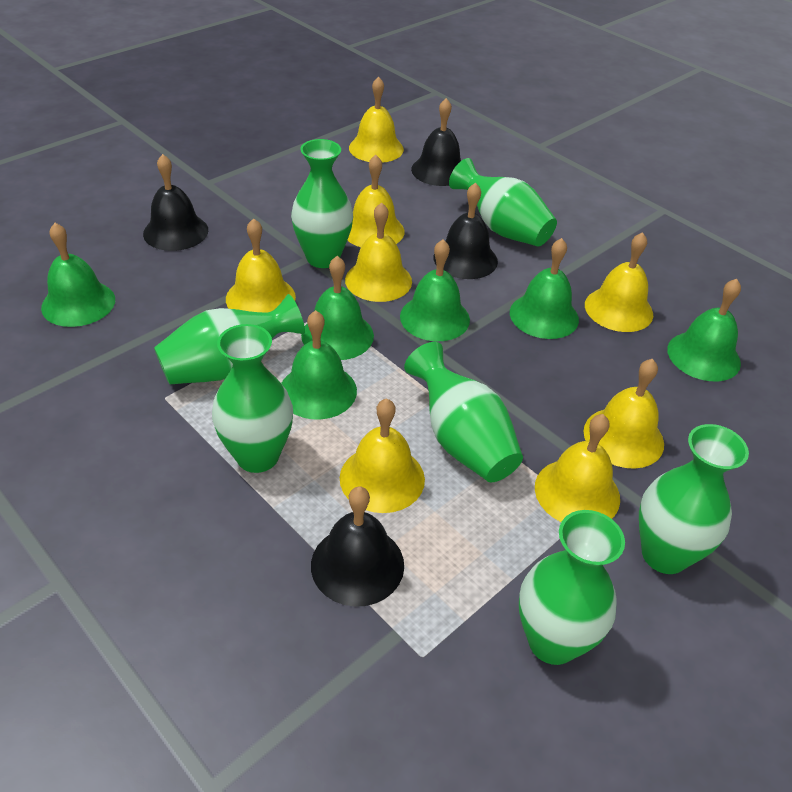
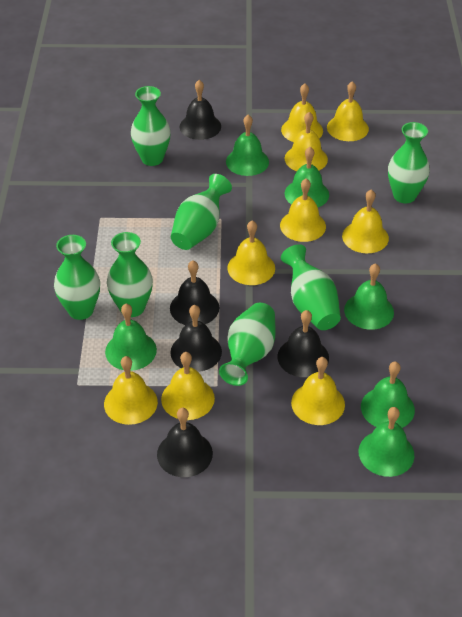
black bell: [143,154,208,251] [311,486,404,607] [411,98,461,186] [433,182,498,279] = 4 -> [157,408,213,477] [170,261,219,325] [170,305,222,372] [180,80,221,140] [278,310,329,377] = 5
yellow bell: [226,218,296,312] [340,398,425,513] [345,202,412,302] [347,155,405,247] [349,76,404,163] [535,414,620,522] [583,359,664,469] [585,232,653,332] = 8 -> [104,356,158,425] [161,352,215,420] [227,220,275,285] [280,178,326,242] [281,84,323,142] [285,112,328,171] [291,357,345,425] [327,81,369,141] [342,189,389,253] = 9

